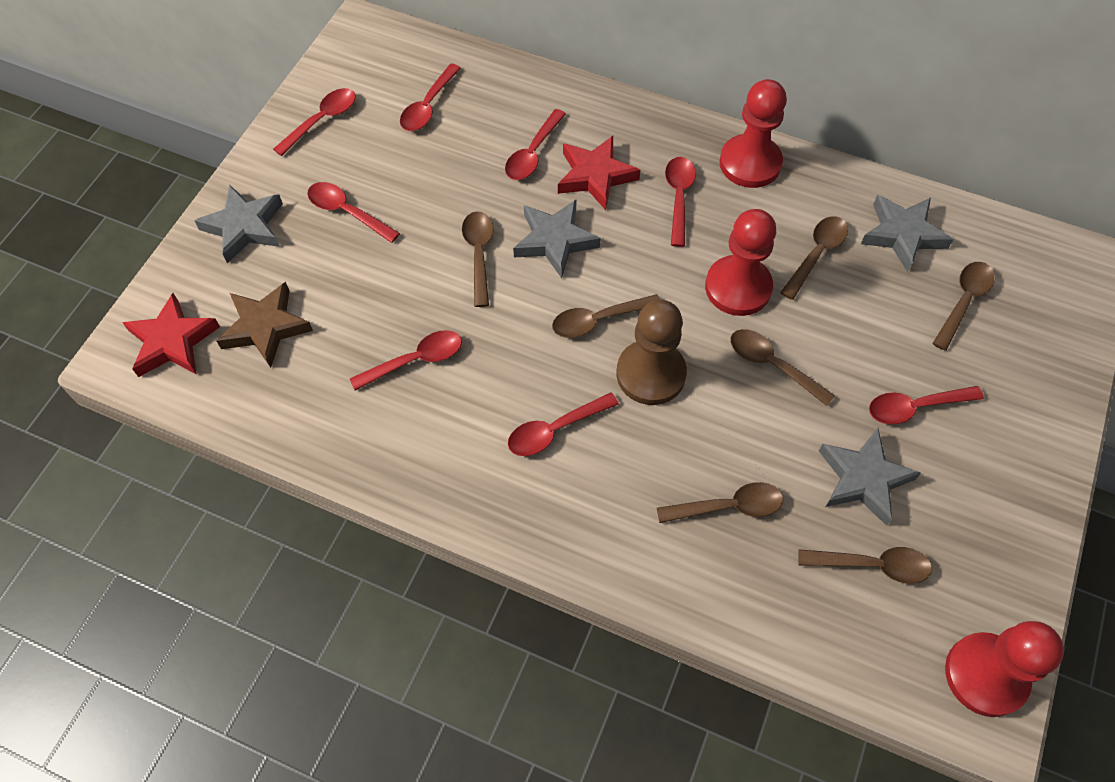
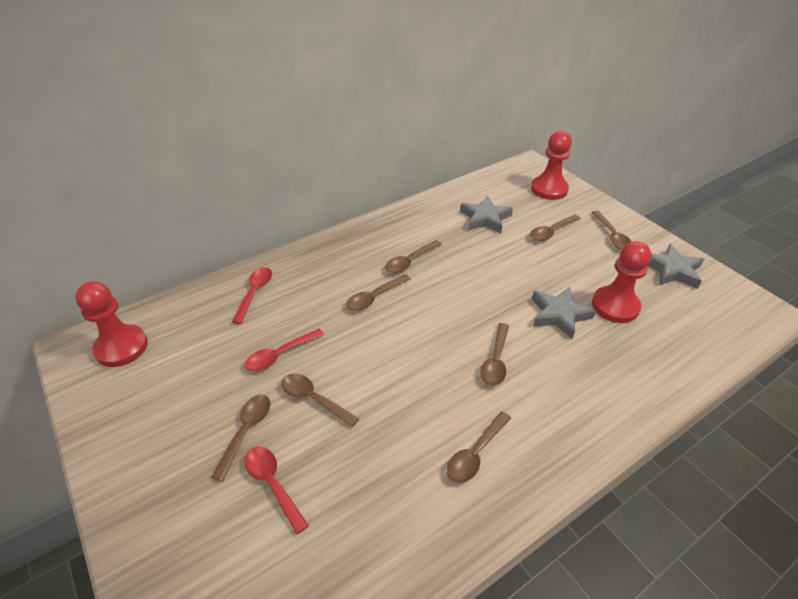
brown pawn: [617,300,687,405] = 1 -> none = 0
brown spoon: [462,211,494,307] [552,294,661,338] [657,482,783,523] [730,329,835,406] [780,216,848,300] [798,547,932,584] [932,262,995,351] = 7 -> [211,395,270,482] [281,374,359,427] [346,274,411,311] [385,240,442,273] [447,411,511,483] [480,323,509,386] [530,215,581,241] [591,211,632,250] = 8
brown star: [217,282,313,368] = 1 -> none = 0
grey star: [194,185,283,263] [513,199,601,278] [819,428,921,526] [861,195,954,272] = 4 -> [460,196,513,233] [532,287,596,339] [648,244,704,289] = 3
red spoon: [273,88,356,156] [307,182,400,243] [350,330,462,391] [400,64,461,131] [505,109,566,180] [508,393,619,456] [665,157,696,247] [869,386,984,425] = 8 -> [232,267,272,324] [244,446,309,535] [245,328,324,371] = 3
red star: [122,293,220,377] [558,136,640,210] = 2 -> none = 0

